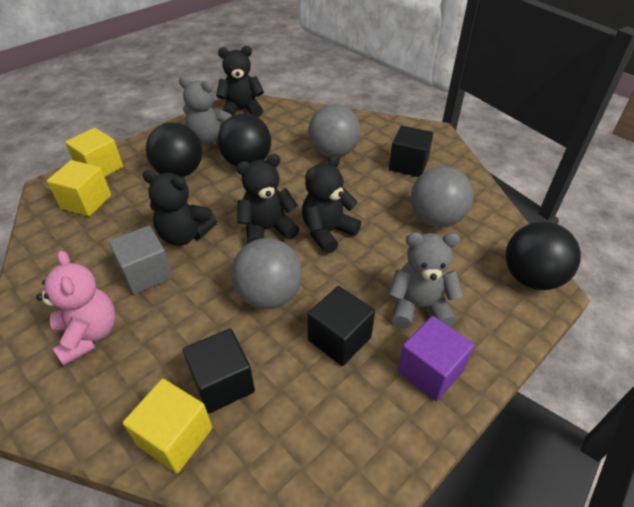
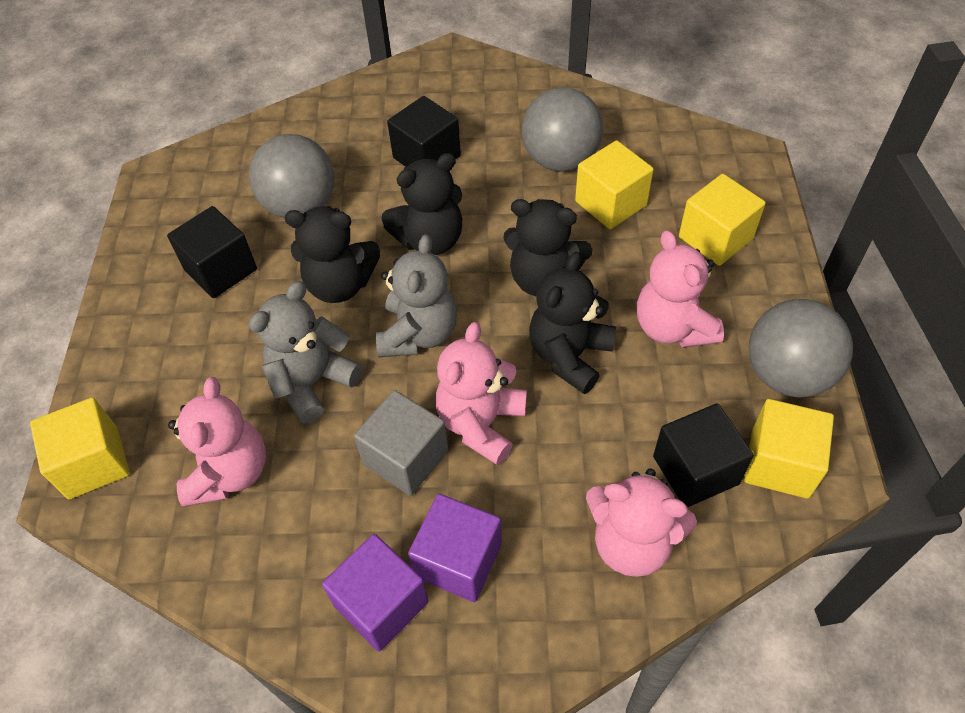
black ball: [146,122,202,177] [218,113,271,167] [505,222,581,290] = 3 -> none = 0
pink teddy bear: [36,250,115,366] = 1 -> [168,377,266,507] [435,322,527,465] [586,468,697,577] [637,230,724,348] = 4
purple cube: [397,316,474,401] = 1 -> [322,534,429,652] [408,494,502,602] = 2
yellow cube: [47,160,111,216] [65,128,123,177] [123,379,212,473] = 3 -> [30,397,130,500] [575,140,654,229] [679,174,766,266] [744,399,834,499] = 4

